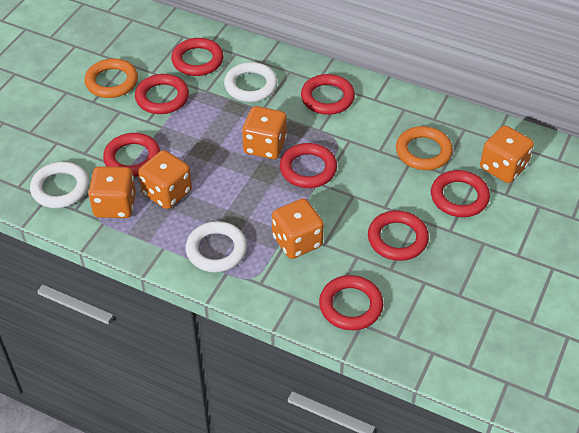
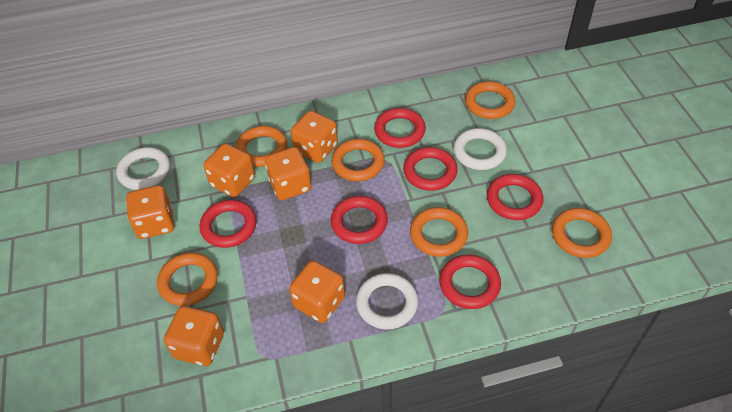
orange dice: [88,166,136,218] [138,150,192,209] [242,106,287,159] [272,198,324,259] [480,126,534,183] = 5 -> [126,185,174,239] [164,306,224,366] [203,143,255,197] [265,147,311,200] [289,260,345,323] [291,111,338,163] = 6
orange ring: [84,58,138,98] [396,126,453,170] = 2 -> [157,252,218,306] [236,126,288,167] [331,139,385,181] [410,207,468,257] [465,81,515,119] [552,208,612,258] = 6
red ring: [103,133,160,177] [135,74,189,114] [171,38,224,76] [280,143,337,188] [301,74,355,115] [319,275,383,330] [368,210,429,261] [431,170,490,217] = 8 -> [200,200,257,248] [331,196,388,244] [374,108,426,148] [403,147,458,191] [439,255,501,309] [487,174,543,220] = 6

